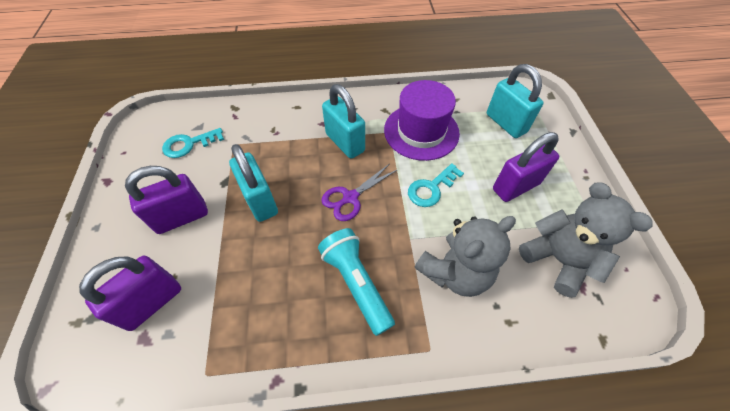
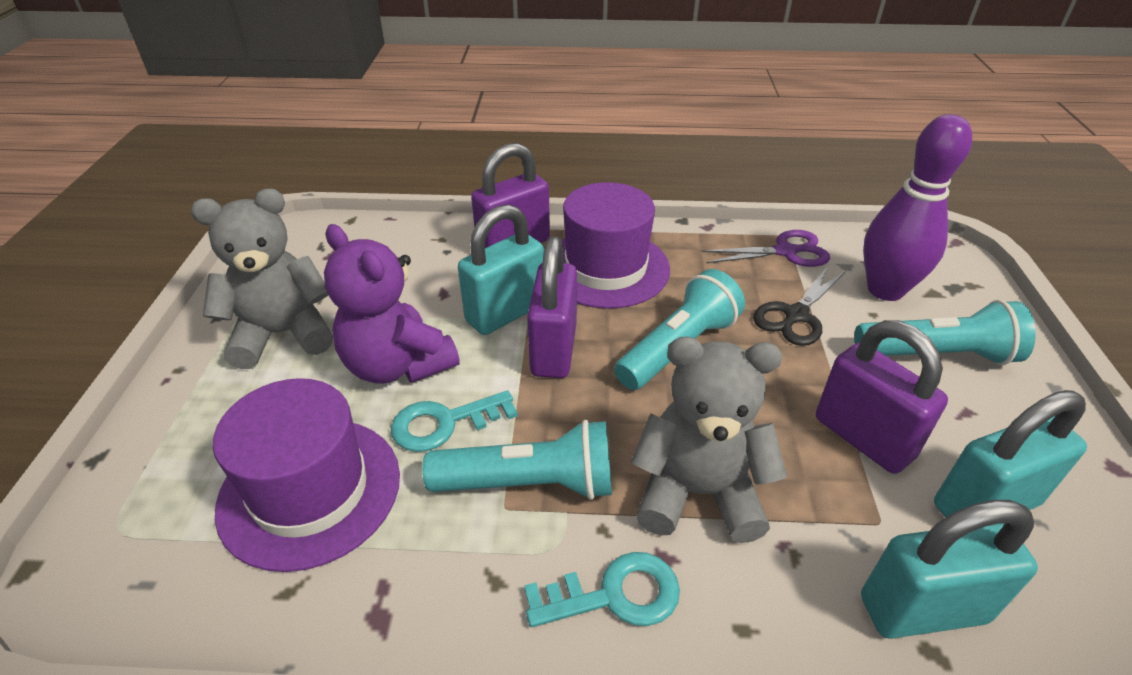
black scissors: none = 0 -> [753,266,846,346] = 1
purple bowling pin: none = 0 -> [863,114,972,301] = 1
purple hat: [384,80,460,161] = 1 -> [213,378,400,572] [562,182,670,309] = 2
purple teddy bear: none = 0 -> [324,224,460,384] = 1
turquoise flashlight: [318,228,395,336] = 1 -> [422,420,612,500] [614,269,745,390] [854,300,1036,365] = 3

